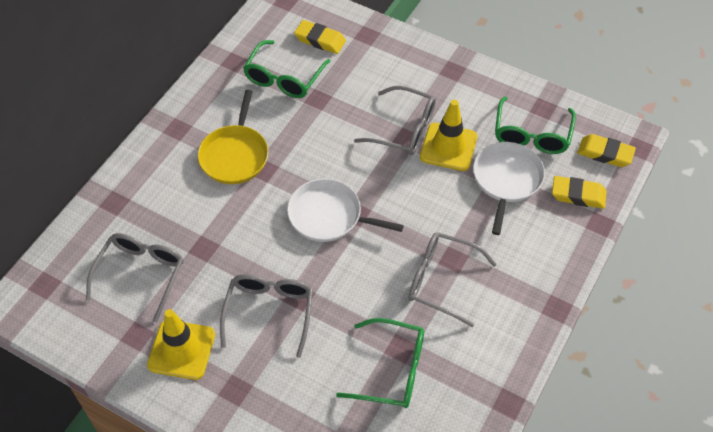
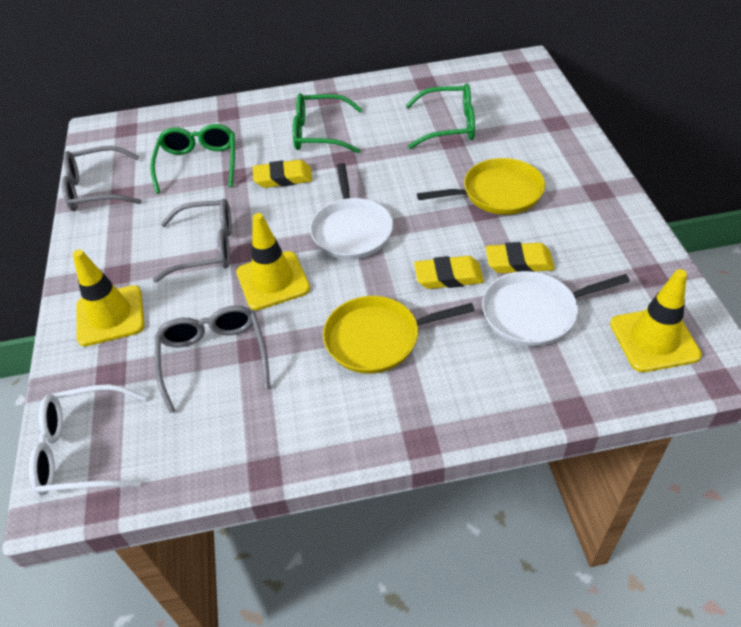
grey glasses: [86,233,184,322] [220,274,313,358] [354,86,436,155] [409,232,497,327] = 4 -> [62,146,142,211] [153,199,232,282] [155,305,270,413] = 3
white glasses: none = 0 -> [29,384,147,496] = 1
yellow pan: [198,90,269,184] = 1 -> [323,296,475,374] [417,158,545,215] = 2
yellow traffic cone: [147,309,215,380] [420,100,477,171] = 2 -> [73,249,145,346] [236,213,310,310] [610,269,702,372] = 3

